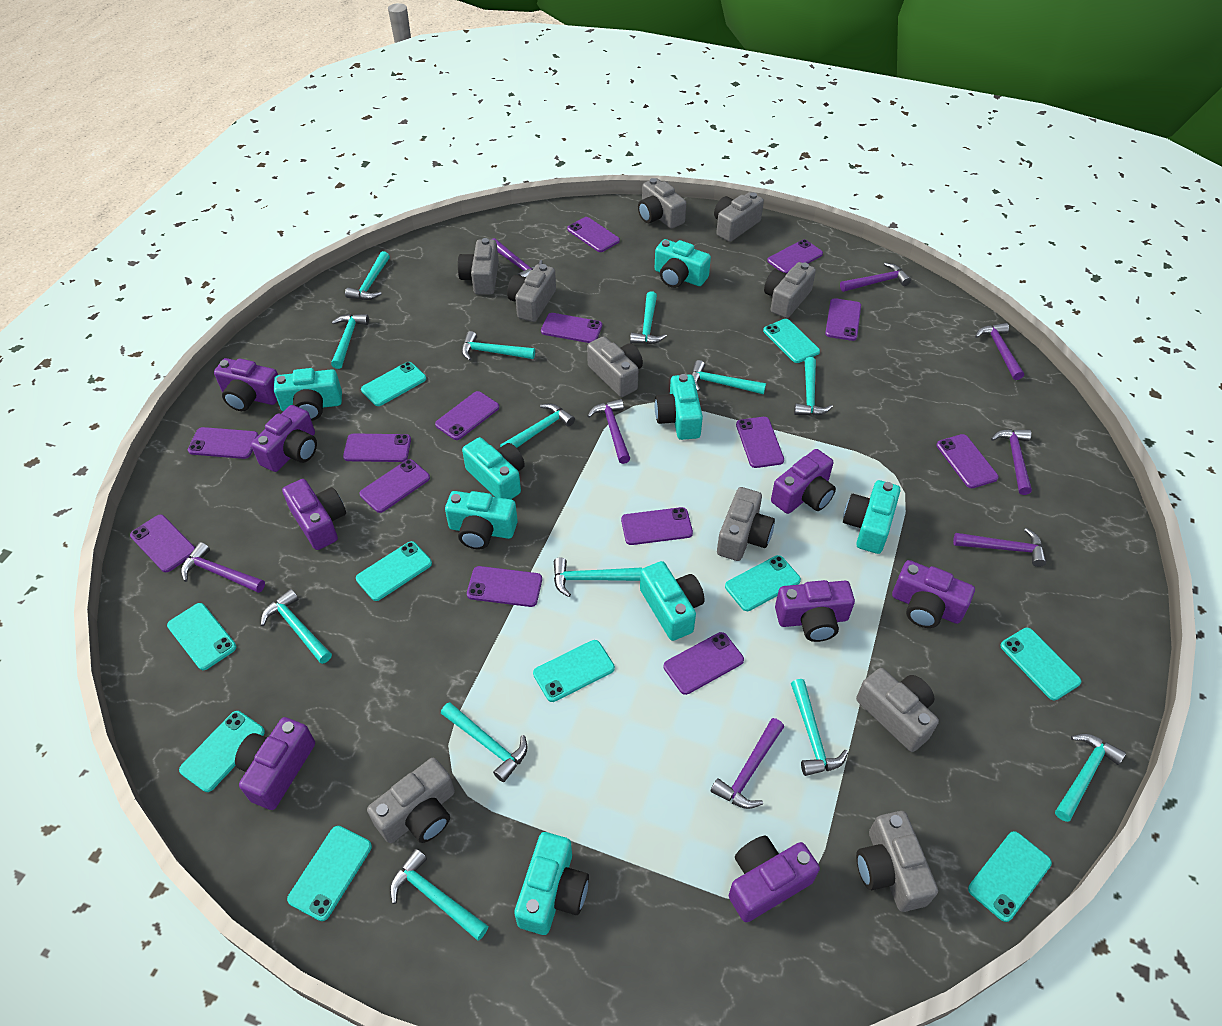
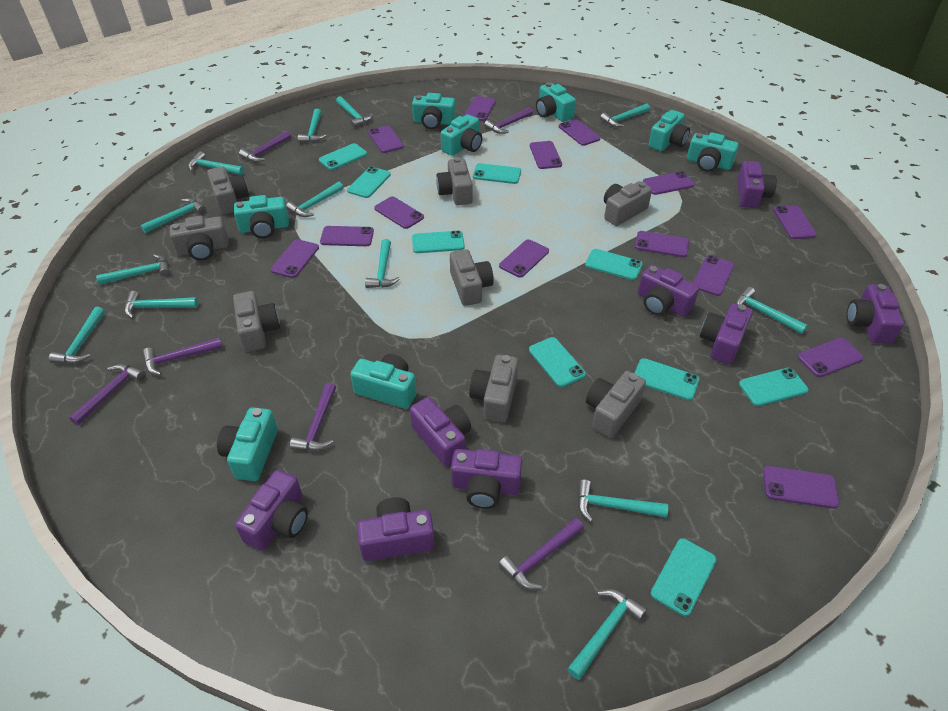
grey camera: [367,758,455,843] [458,238,499,295] [507,264,556,322] [587,336,643,397] [638,178,686,229] [714,192,764,242] [717,487,775,561] [764,262,816,318] [856,668,939,752] [856,811,938,912] = 10 -> [170,216,229,260] [207,167,249,214] [233,291,280,352] [436,157,473,205] [450,249,494,306] [469,355,518,422] [586,371,646,438] [604,181,652,226] = 8
purple hammer: [181,542,265,593] [491,238,543,277] [587,399,630,464] [711,718,784,809] [840,263,911,292] [953,528,1046,567] [975,323,1024,380] [991,429,1032,495] = 8 -> [69,364,146,425] [142,337,223,375] [239,131,292,162] [290,383,336,451] [484,107,533,134] [498,518,584,590] = 6
turquoise phone: [167,603,237,670] [179,711,265,792] [287,826,372,921] [356,541,432,601] [361,362,426,406] [533,640,615,702] [725,555,801,611] [763,319,820,363] [968,831,1052,922] [1000,628,1081,700] = 10 -> [319,143,367,170] [347,166,391,198] [412,231,465,253] [473,163,521,184] [529,337,586,387] [585,249,643,280] [635,358,700,401] [651,538,717,617] [739,368,809,406] = 9

